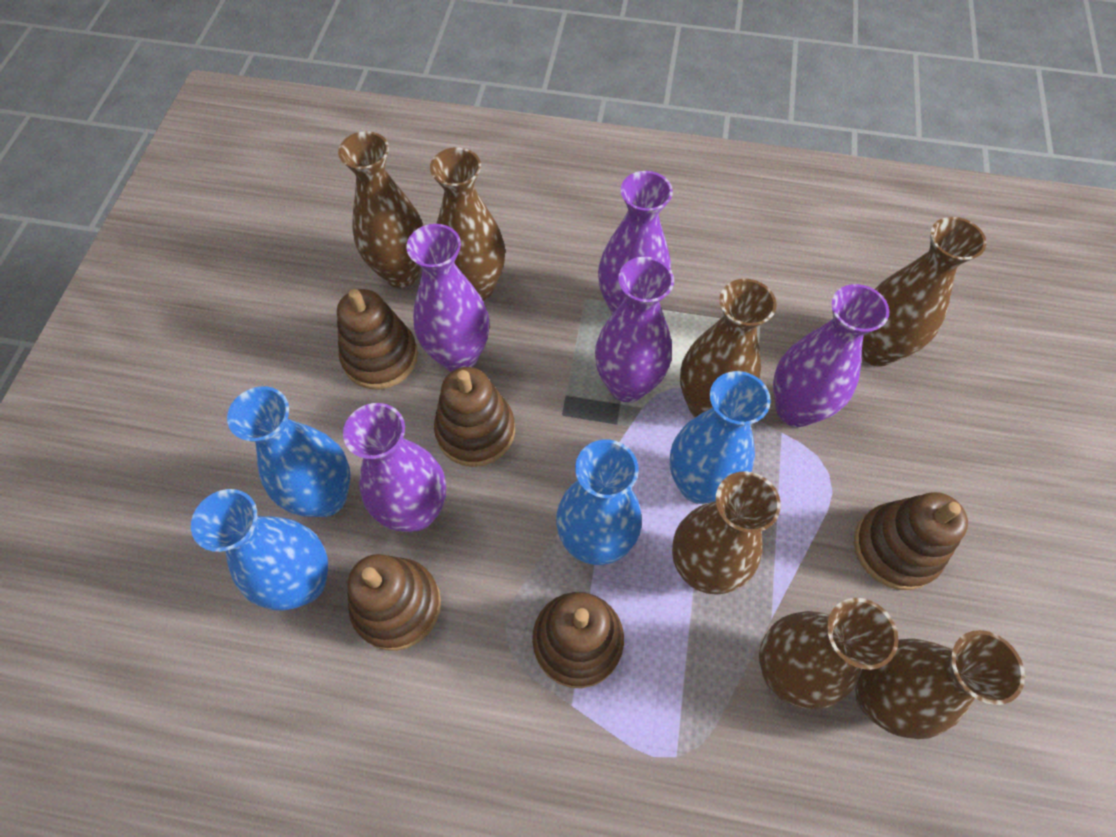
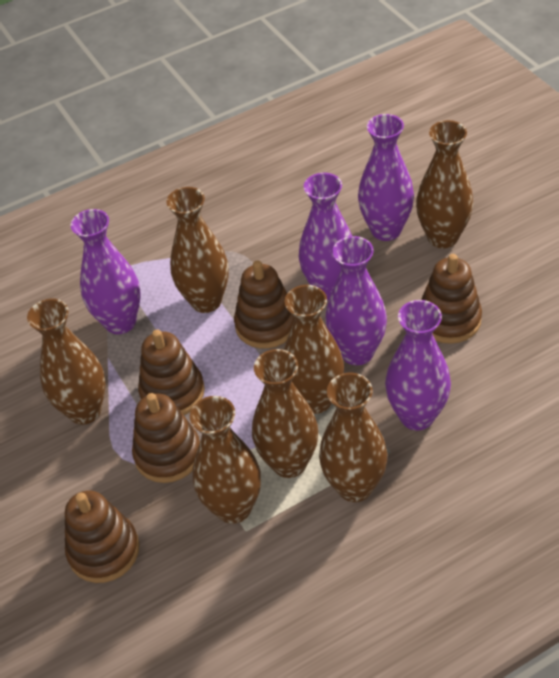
blue vase: [191,489,328,611] [227,386,350,517] [556,440,642,565] [670,371,771,504] = 4 -> none = 0

